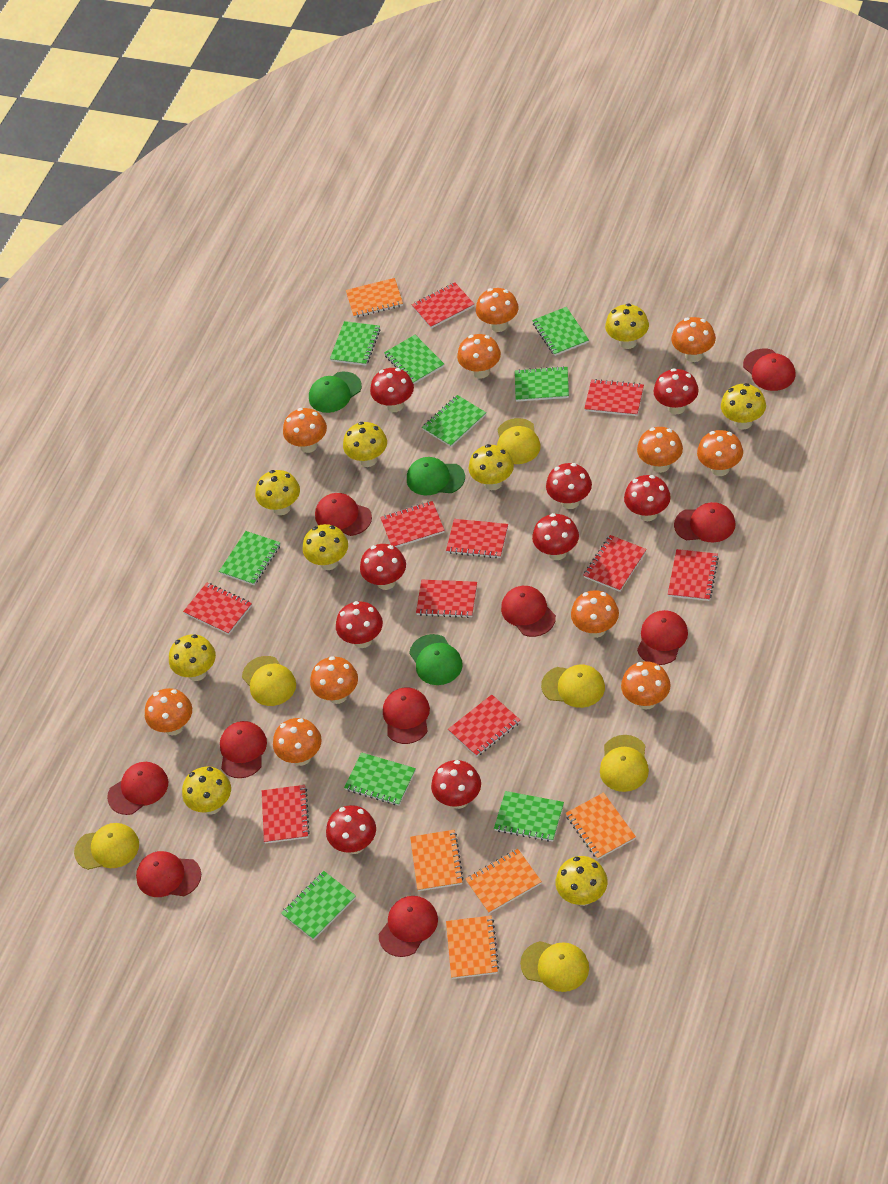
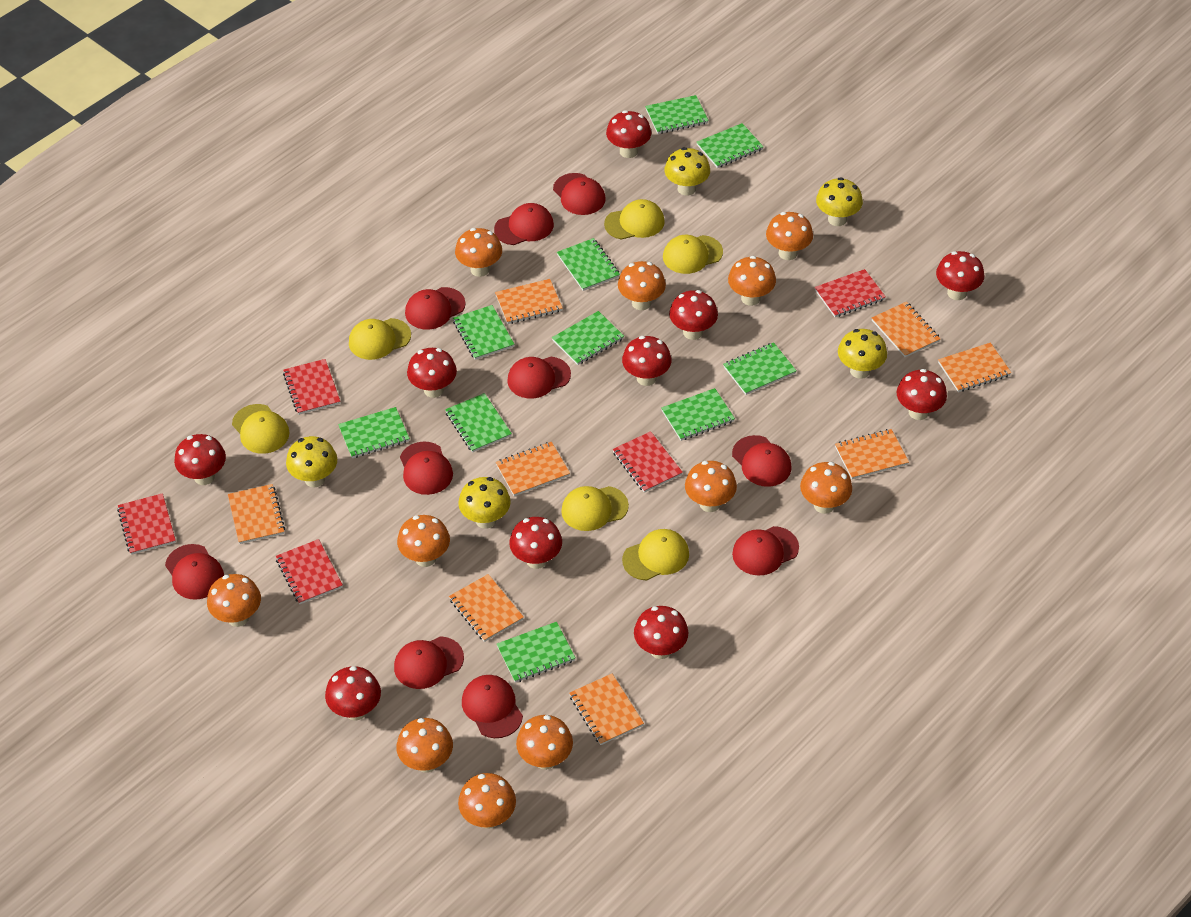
green cap: [309,372,362,413] [407,457,465,495] [409,634,463,685] = 3 -> none = 0
green notebook: [219,531,281,585] [281,871,356,940] [330,321,380,366] [344,752,416,806] [384,335,444,384] [422,395,486,447] [494,791,564,842] [515,366,569,402] [532,307,589,356] = 9 -> [338,407,410,458] [445,393,512,453] [453,305,514,360] [497,622,575,683] [552,311,624,365] [557,238,620,291] [645,95,709,134] [661,388,735,441] [697,123,764,168] [723,342,797,395] = 10
orange notebook: [346,278,403,318] [410,830,464,891] [446,915,499,979] [465,849,542,914] [565,792,636,860] = 5 -> [228,484,285,544] [449,574,524,642] [495,279,563,324] [496,442,570,496] [569,674,644,745] [835,429,909,479] [872,302,941,357] [938,343,1011,392] = 8
red mushroom: [326,805,376,854] [336,601,383,648] [360,544,406,590] [370,368,414,412] [431,760,481,809] [532,513,579,560] [546,463,592,509] [624,475,671,521] [654,368,699,414] = 9 -> [174,434,226,485] [325,666,381,720] [407,348,457,398] [509,517,562,569] [606,110,651,158] [622,336,672,386] [634,606,689,659] [669,290,718,340] [897,369,947,420] [936,251,984,300] = 10
red notebook: [183,583,252,635] [262,785,310,843] [380,501,445,548] [412,282,474,329] [416,580,477,618] [446,519,508,558] [448,695,520,757] [583,535,647,592] [584,379,644,416] [668,549,719,601] = 10 -> [117,493,176,555] [276,539,343,604] [283,359,340,415] [613,431,683,493] [815,269,886,317] = 5
yellow mushroom: [169,634,216,681] [182,767,231,815] [255,470,300,515] [302,524,348,570] [343,422,387,467] [468,444,514,490] [556,856,608,906] [605,304,649,349] [721,383,766,429] = 9 -> [286,436,337,488] [458,477,511,529] [664,147,710,196] [816,177,863,226] [838,329,887,379] = 5

